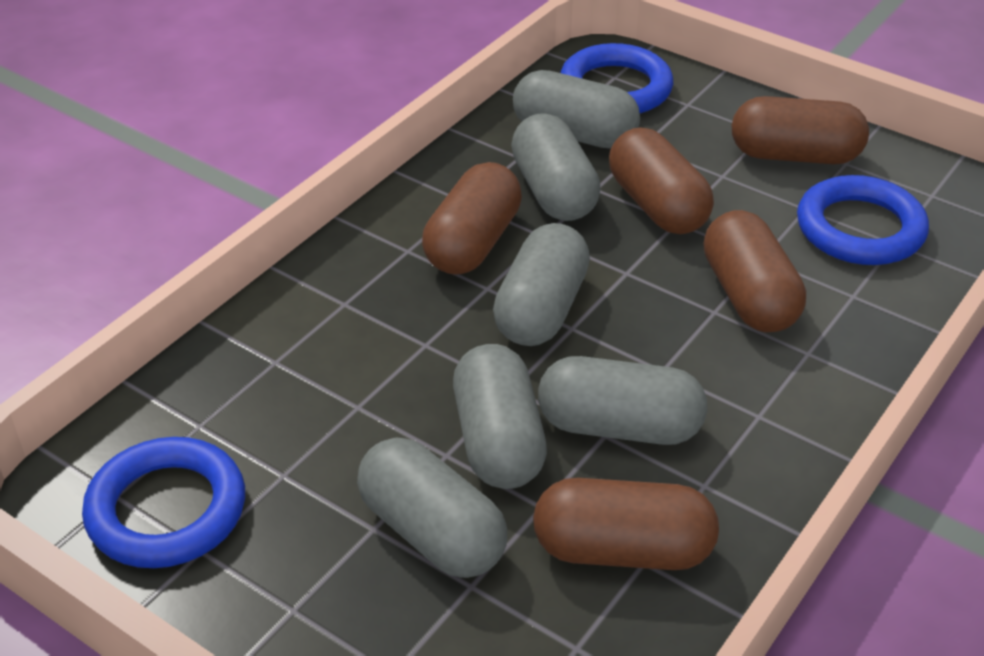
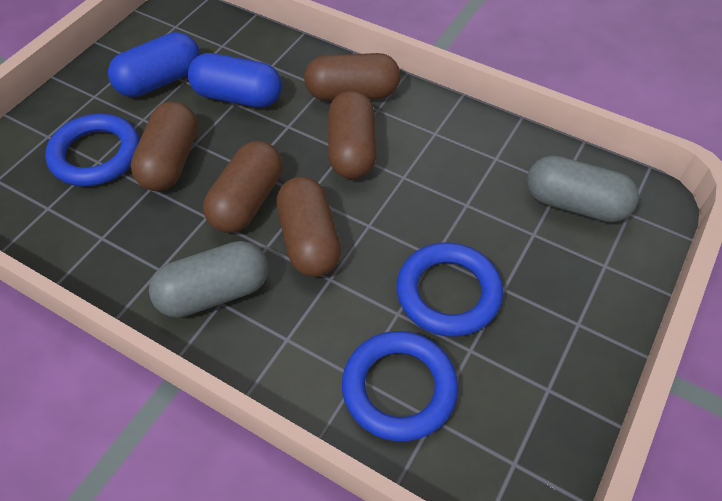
blue capsule: none = 0 -> [108,32,200,97] [188,53,282,108] = 2
grey capsule: [357,438,507,578] [453,344,547,489] [493,223,590,346] [511,113,601,221] [513,70,640,149] [538,356,707,445] = 6 -> [149,241,269,318] [527,156,639,222] = 2

